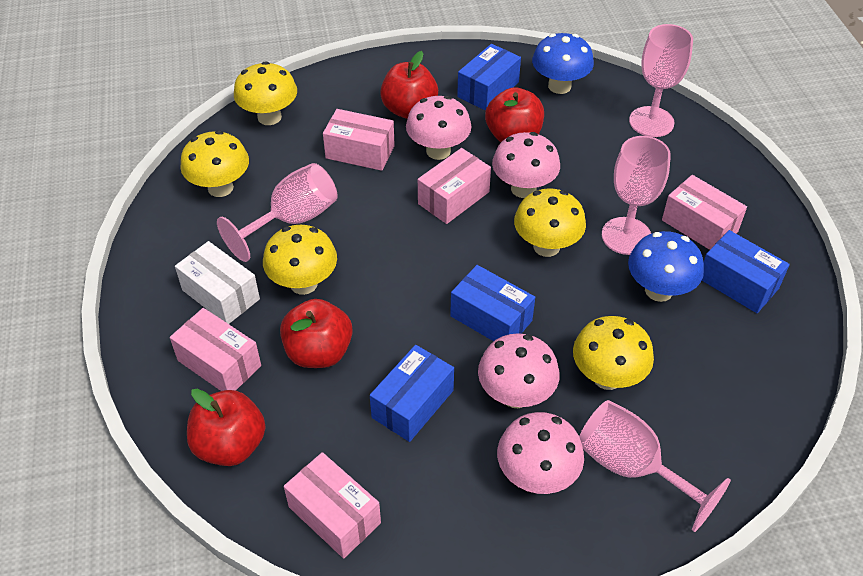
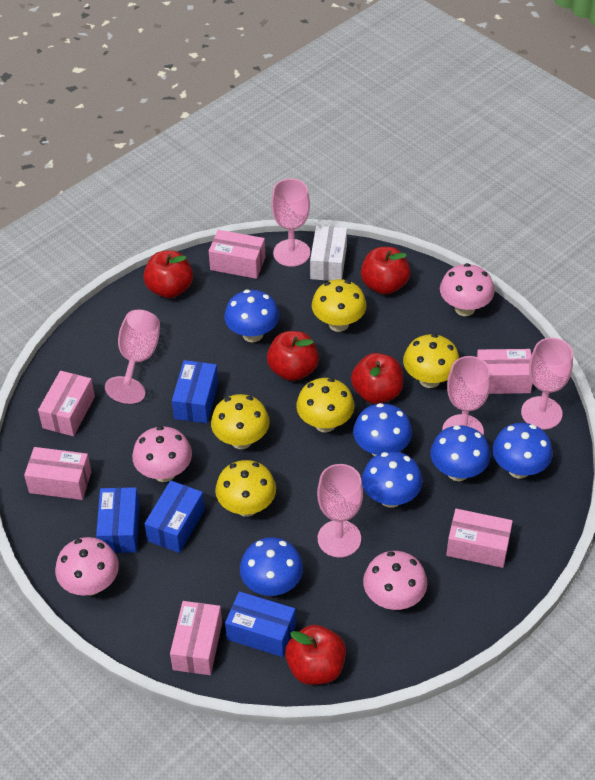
blue mushroom: [532,33,594,94] [628,231,704,302] = 2 -> [224,290,279,342] [240,537,303,596] [353,403,412,456] [362,451,423,508] [430,425,491,481] [492,423,553,478] = 6
pink box: [170,308,261,391] [284,452,381,558] [323,109,395,171] [418,148,491,224] [662,175,747,250] = 5 -> [24,447,92,500] [38,371,95,436] [170,601,222,675] [209,230,265,279] [446,509,513,568] [477,349,533,394] = 6
pink goblet: [217,163,338,262] [579,400,731,532] [602,136,671,255] [629,24,693,137] = 4 -> [105,310,160,404] [271,178,310,267] [317,464,363,557] [442,356,491,435] [521,338,573,429] = 5
red apple: [187,389,266,466] [280,299,353,368] [380,51,438,119] [485,87,544,142] = 4 -> [143,250,193,298] [267,331,319,381] [285,625,346,685] [351,353,403,404] [361,247,410,295] = 5

